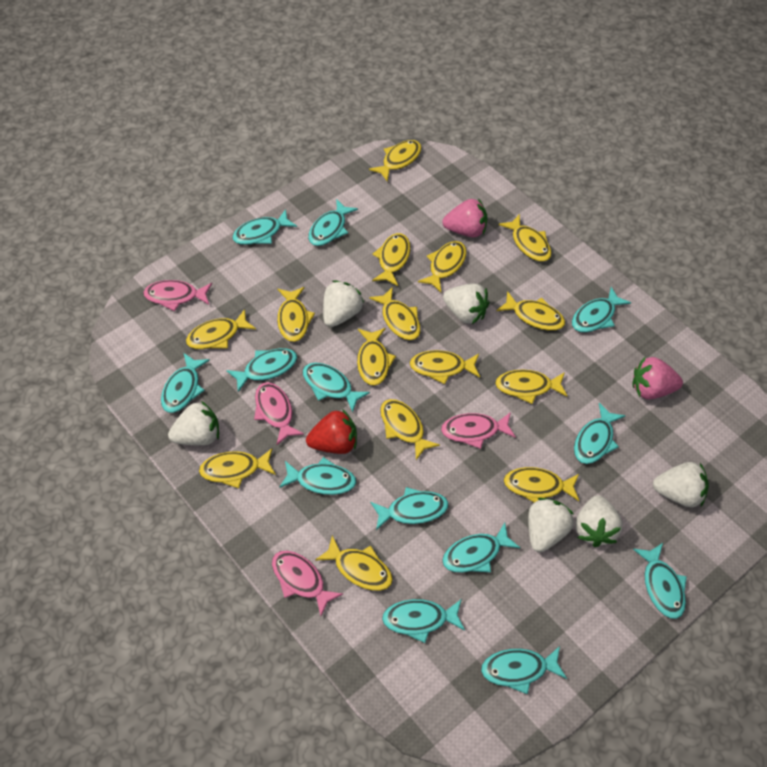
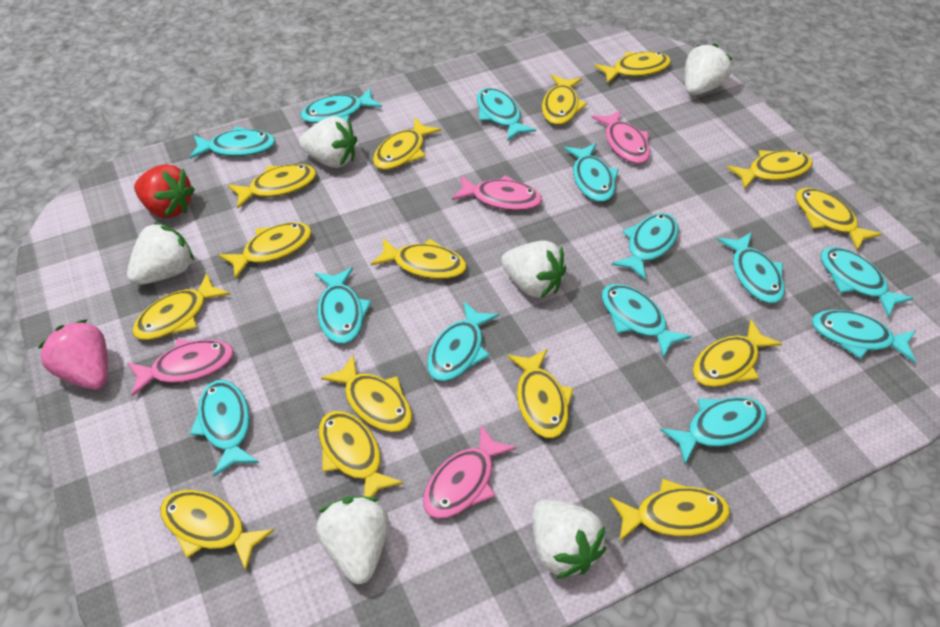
pink strawberry: [442,199,488,237] [632,357,683,400] = 2 -> [38,319,108,390] = 1

